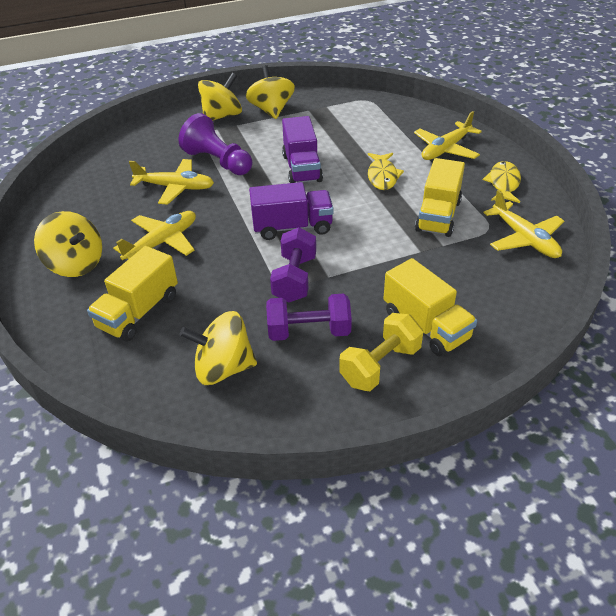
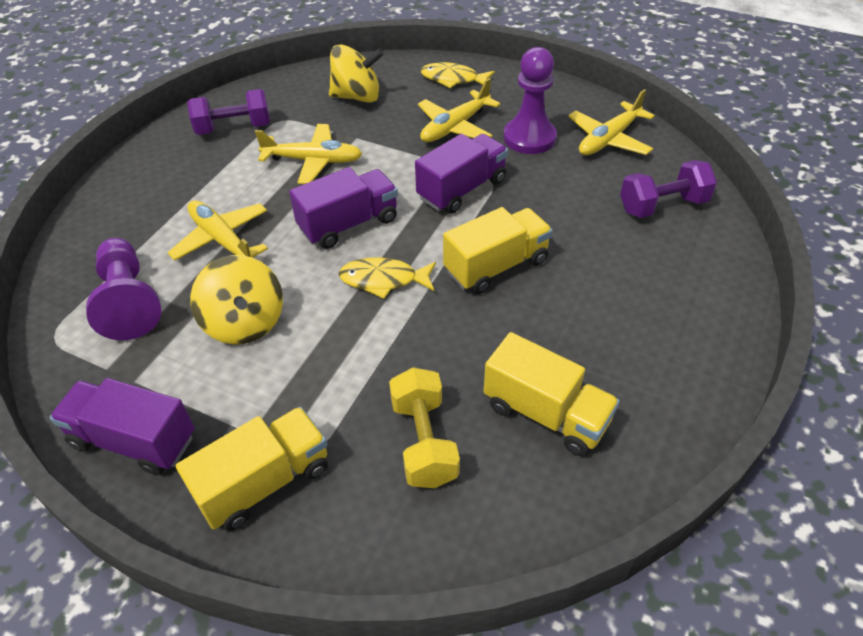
purple pawn: [178,113,252,175] = 1 -> [86,238,161,340] [504,47,557,154] = 2
purple truck: [249,182,333,240] [282,116,323,183] = 2 -> [50,378,195,475] [289,167,398,249] [415,134,508,214] = 3
yellow spinning top: [34,211,102,277] [180,311,257,385] [198,72,242,121] [246,65,295,119] = 4 -> [190,255,283,344] [329,44,384,103] = 2

